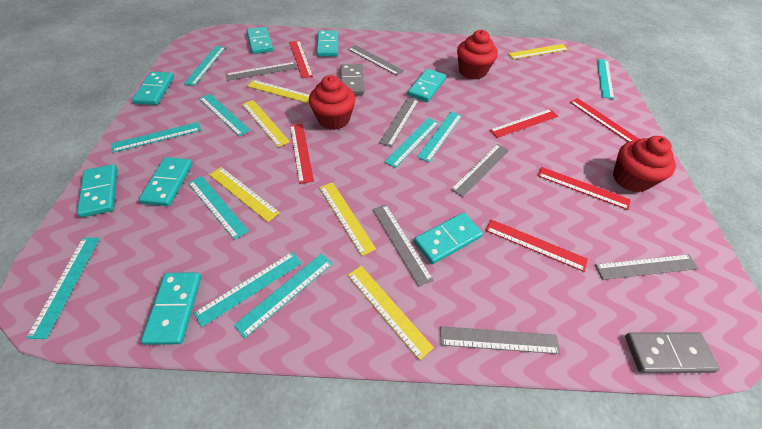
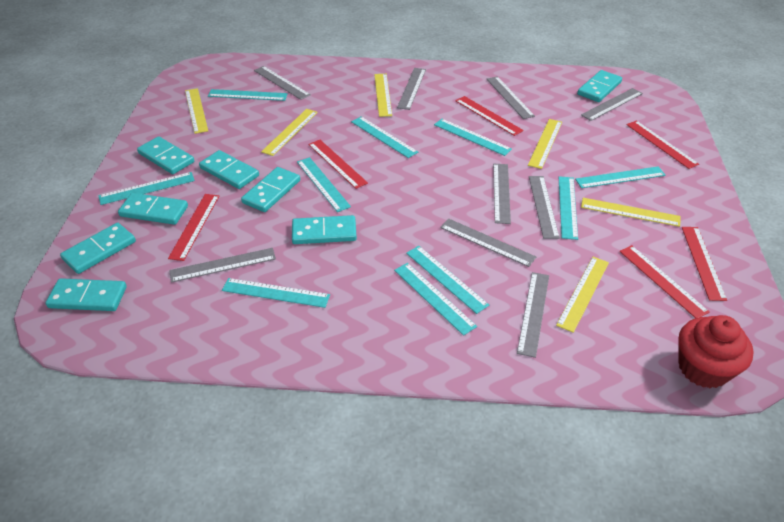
grey domino: [341,64,364,95] [625,332,720,373] = 2 -> none = 0
grey ruler: [226,62,297,81] [348,45,404,76] [372,204,433,287] [379,97,419,147] [440,326,561,354] [451,144,509,197] [595,254,699,280] = 7 -> [169,248,276,283] [254,66,311,100] [397,68,426,110] [440,218,536,267] [487,76,535,119] [493,164,511,224] [517,272,549,358] [529,176,560,239] [581,88,643,121] = 9
red cupcake: [309,75,356,130] [457,30,498,80] [613,136,676,192] = 3 -> [678,315,754,388] = 1

